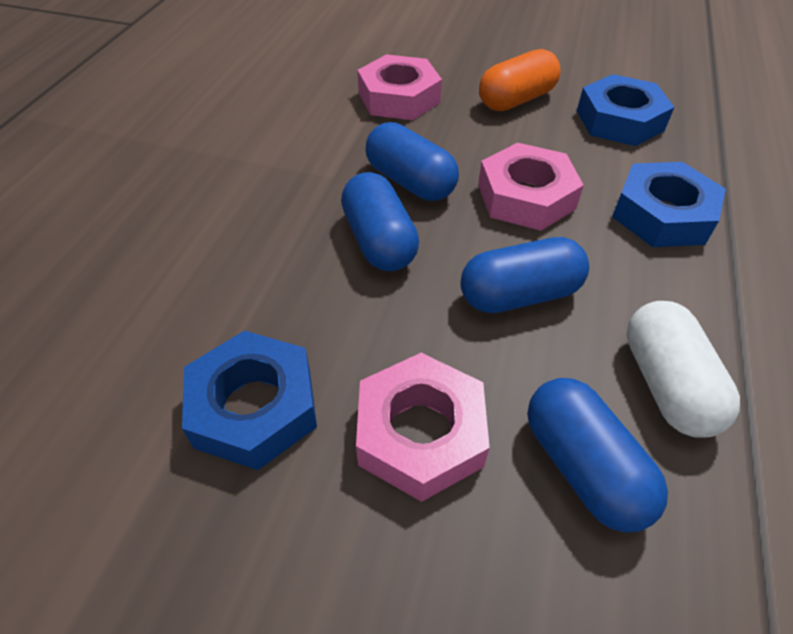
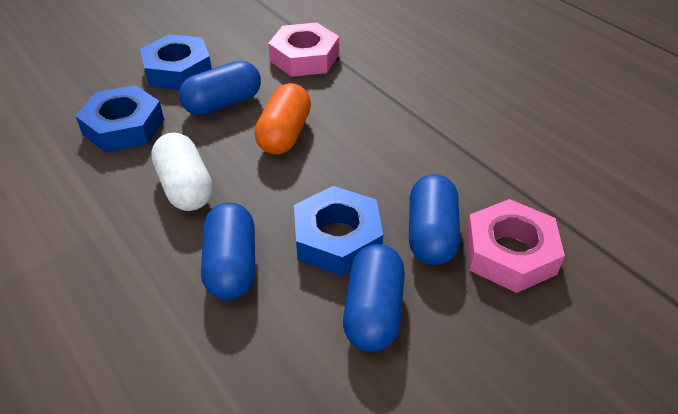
pink nut: [356,353,490,502] [358,54,442,120] [478,143,584,231] = 3 -> [268,23,339,77] [466,199,565,293] = 2

